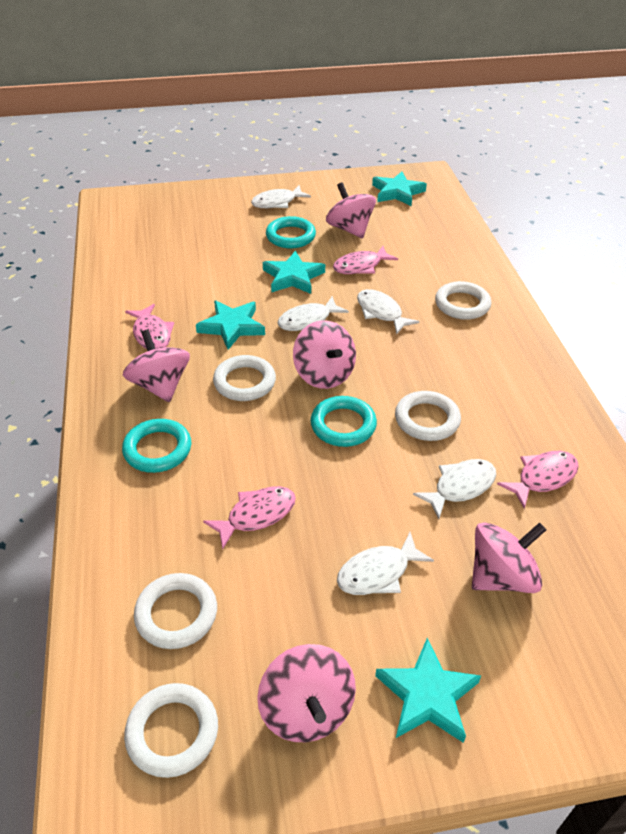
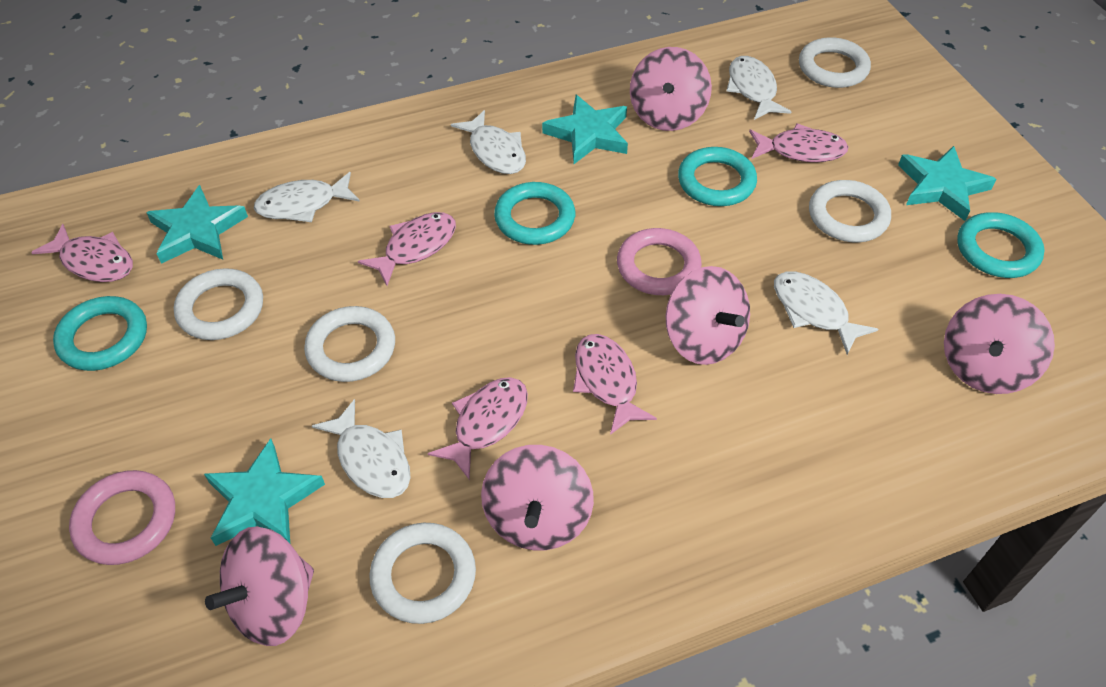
pink fish: [125,304,174,349] [203,486,296,549] [333,246,398,274] [497,451,579,509] = 4 -> [31,224,133,282] [358,212,456,286] [428,377,528,479] [573,334,657,435] [749,123,849,162] = 5
pink ring: none = 0 -> [69,470,175,565] [617,228,702,295] = 2
turquoise ring: [122,419,191,473] [266,216,316,248] [310,396,377,447] = 3 -> [53,296,147,371] [494,182,575,245] [678,147,757,206] [957,212,1044,278] = 4

